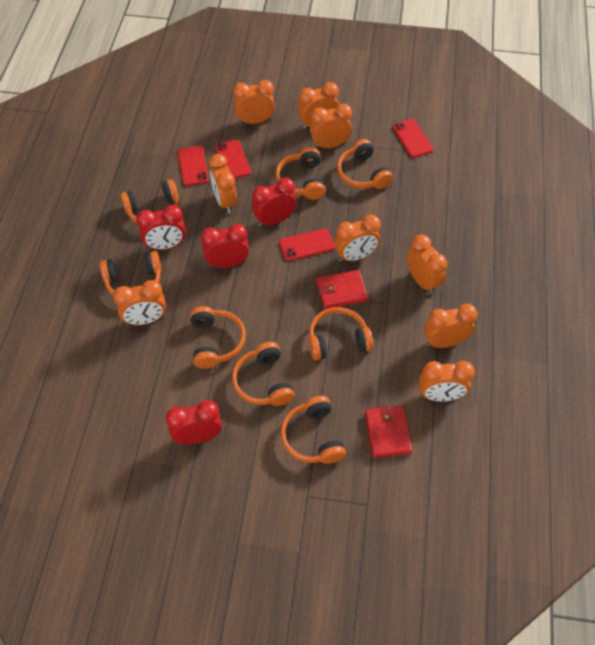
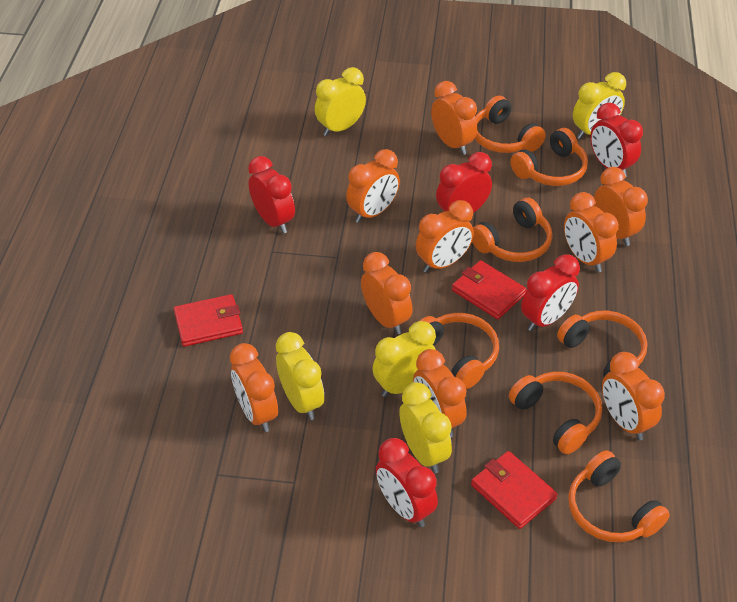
orange headphones: [100,251,161,295] [121,179,179,223] [190,306,246,369] [232,342,295,406] [276,147,325,200] [281,396,346,464] [309,307,373,360] [337,139,393,189] = 8 -> [420,313,499,389] [472,198,553,262] [475,96,546,153] [509,372,602,454] [511,128,588,186] [557,311,647,377] [568,450,670,542] = 7
red clock: [136,205,186,250] [166,400,222,444] [201,224,249,268] [252,177,296,227] = 4 -> [248,156,295,234] [376,438,438,527] [436,152,492,213] [521,254,580,331] [590,103,643,177] = 5
red phone: [178,146,209,186] [215,140,251,179] [279,228,335,261] [392,119,433,158] = 4 -> none = 0
red wallet: [316,270,368,309] [365,405,412,458] = 2 -> [174,294,243,347] [452,260,527,319] [471,451,558,529] = 3
yellow clock: none = 0 -> [276,332,324,420] [315,67,366,136] [372,321,436,397] [399,382,452,473] [573,72,626,139] = 5

